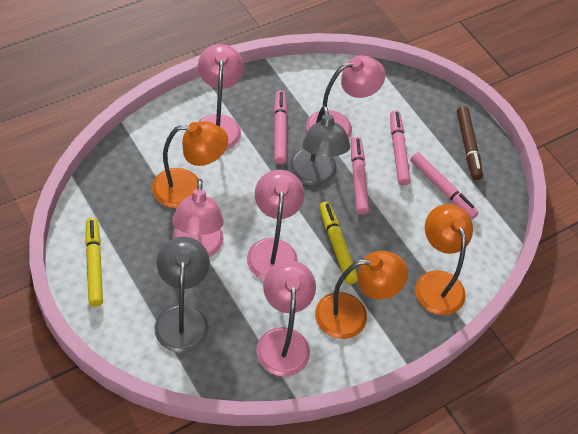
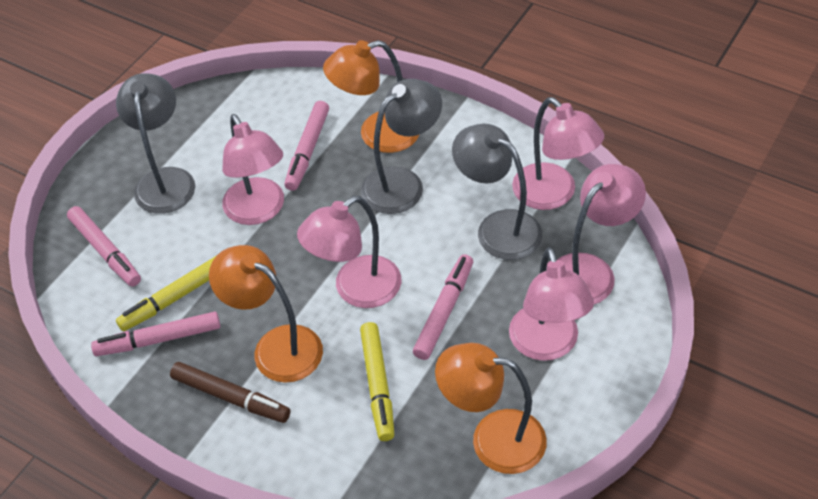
grey lamp: [154,236,210,353] [290,106,351,186] = 2 -> [116,73,195,214] [361,79,442,214] [452,124,542,260] = 3

